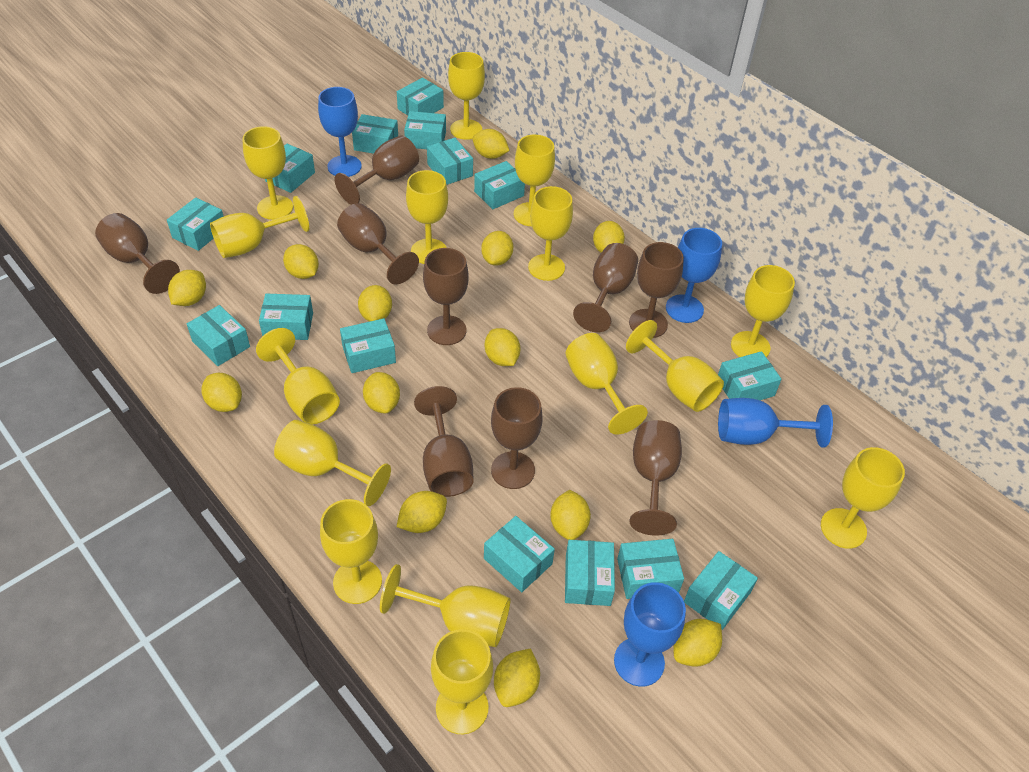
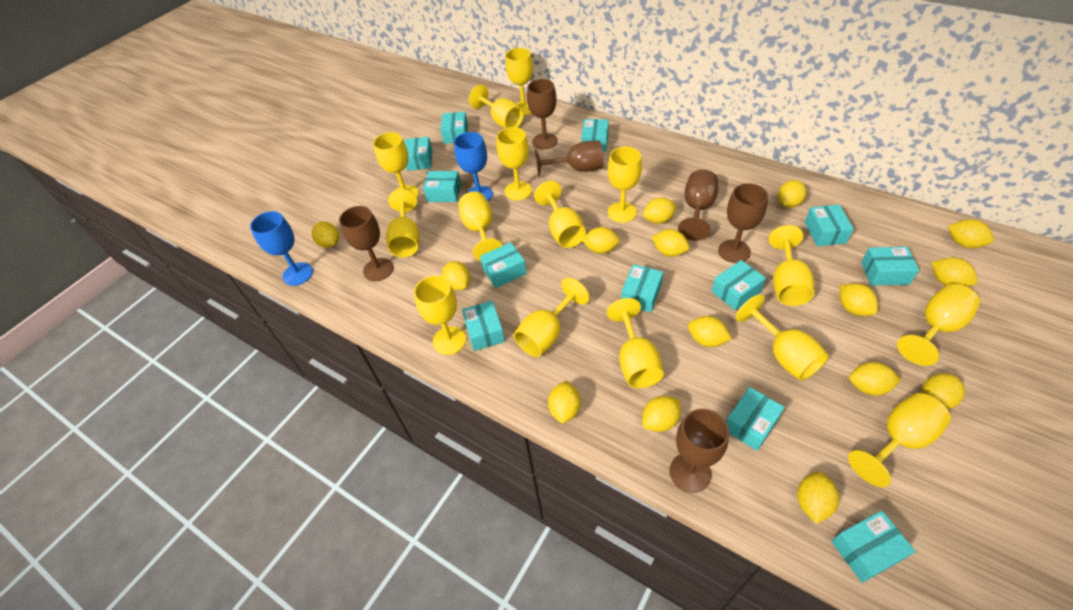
blue goblet: [318,87,362,177] [614,582,686,687] [666,228,722,323] [718,398,833,448] = 4 -> [250,211,313,286] [454,132,493,201] = 2
brown goblet: [95,213,180,294] [334,135,419,205] [337,203,419,284] [414,386,474,497] [423,248,468,345] [491,387,542,489] [573,243,638,332] [629,242,684,338] [629,420,682,536] = 9 -> [339,206,393,281] [527,79,558,149] [535,141,603,177] [669,409,729,493] [678,169,718,241] [718,183,768,263] = 6
turquoise box: [167,197,224,251] [187,305,250,366] [259,294,313,340] [265,144,315,193] [340,318,396,373] [352,114,398,154] [397,77,444,116] [404,111,446,149] [427,138,473,185] [474,161,525,209] [484,516,555,592] [565,540,615,606] [617,539,684,599] [684,551,758,630] [718,351,782,400] = 15 -> [404,137,433,171] [423,171,461,202] [441,112,468,144] [462,301,505,351] [480,242,527,288] [581,119,609,152] [621,264,663,312] [712,260,766,310] [726,387,785,451] [805,205,854,246] [831,511,916,583] [861,247,919,285] = 12
yellow lemon: [168,270,206,306] [201,373,242,412] [283,244,319,279] [358,285,392,322] [363,372,400,413] [397,491,447,533] [472,129,510,159] [481,231,513,266] [485,328,520,366] [494,649,540,707] [550,490,591,540] [593,221,625,253] [673,619,722,667] = 13 -> [312,221,339,248] [442,261,471,291] [548,380,581,423] [581,227,620,254] [642,396,681,432] [643,197,677,224] [652,229,690,257] [688,316,732,347] [778,180,806,208] [797,471,839,524] [840,283,878,316] [849,362,901,396] [922,373,965,409] [931,258,978,287] [948,219,994,248] = 15

